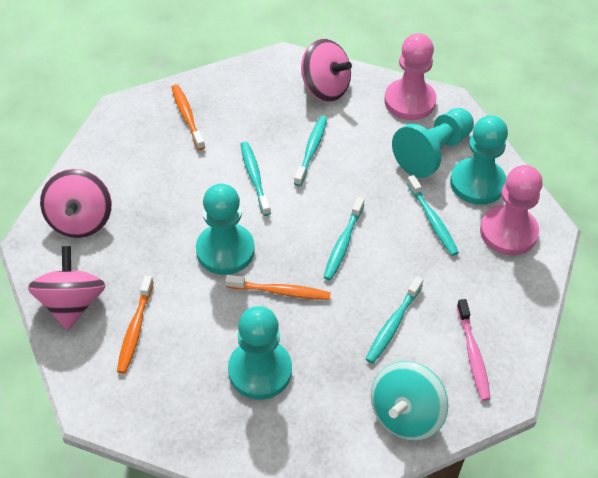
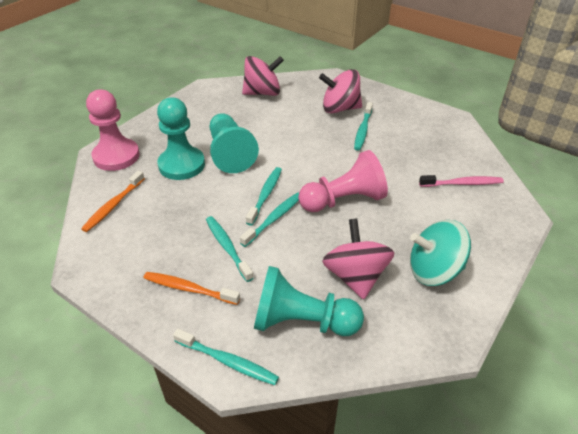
orange toothbrush: [117,275,154,374] [172,84,205,150] [225,275,331,300] = 3 -> [81,171,145,232] [144,272,240,305] = 2
turquoise pawn: [196,184,255,275] [228,306,292,400] [392,108,474,178] [450,115,508,205] = 4 -> [157,97,205,180] [209,113,259,173] [254,266,364,336] = 3

